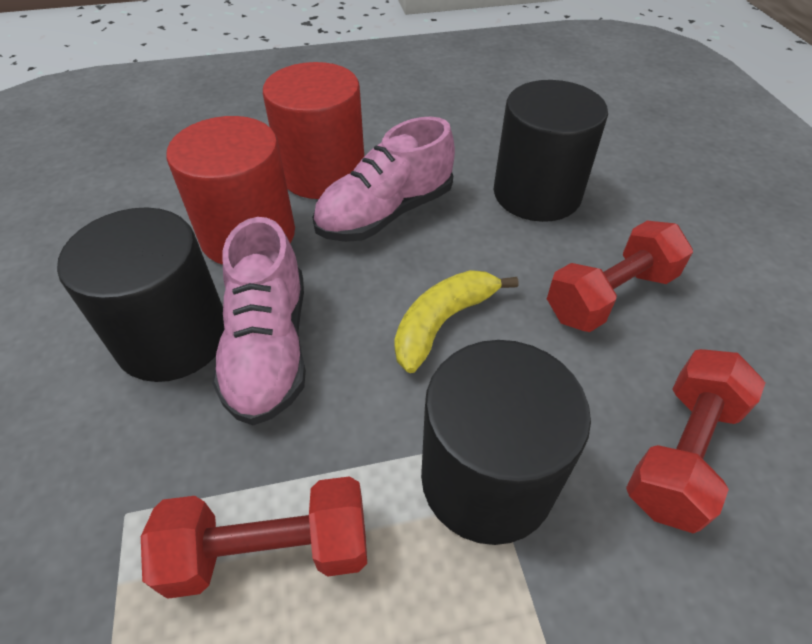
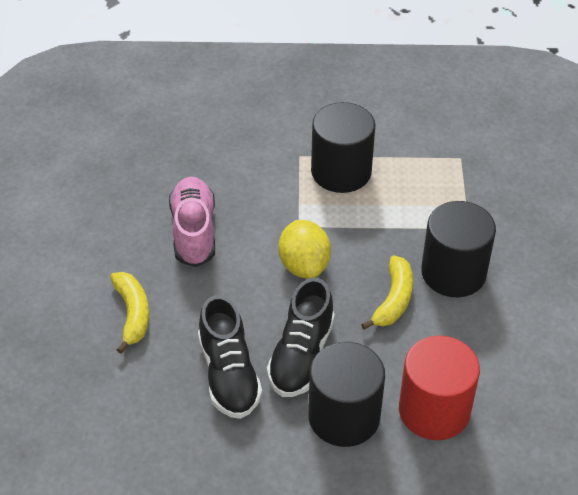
black shoe: none = 0 -> [198,295,262,419] [267,278,335,397] = 2
pink shoe: [212,217,306,425] [312,117,455,242] = 2 -> [169,177,215,267] = 1
red cylinder: [166,116,295,265] [263,62,364,199] = 2 -> [399,336,480,440] = 1
red dumbbell: [141,476,367,599] [547,221,693,332] [626,349,765,534] = 3 -> none = 0
yellow banana: [394,270,518,373] = 1 -> [110,272,149,354] [361,255,413,330] = 2
yellow lemon: none = 0 -> [279,220,331,279] = 1

